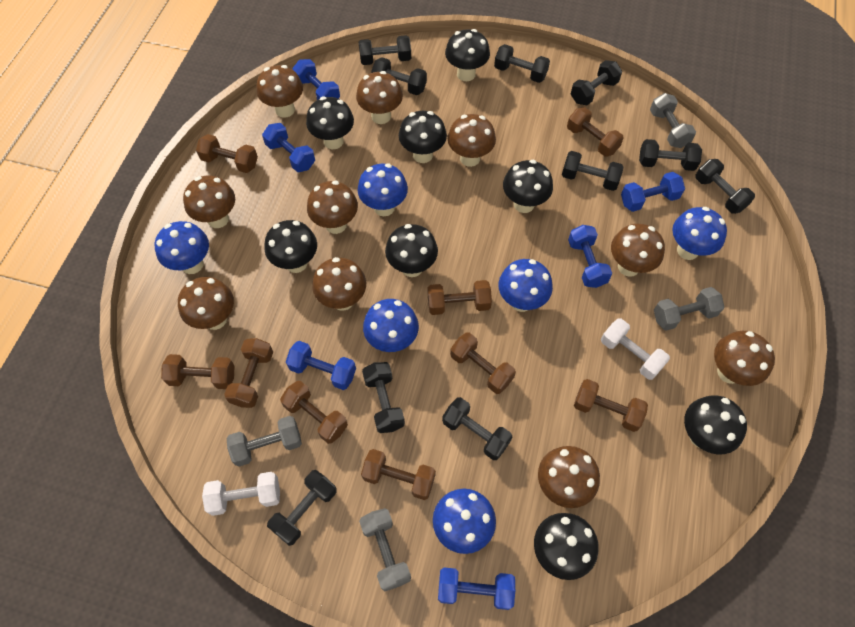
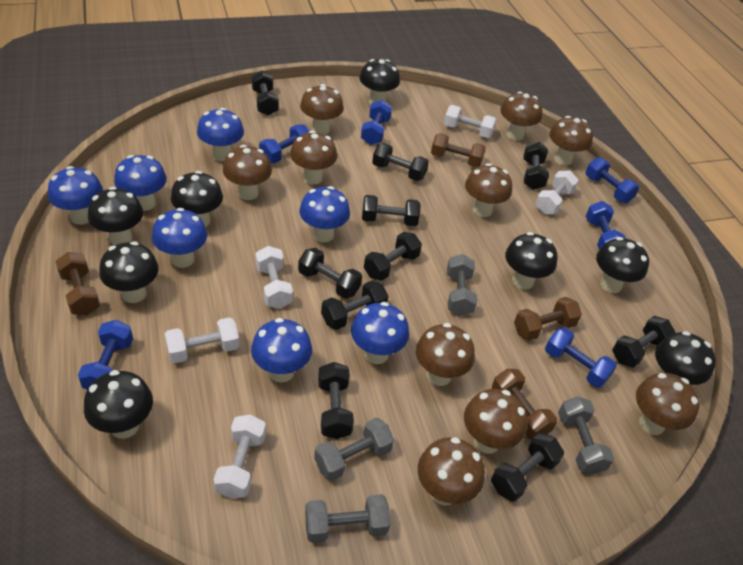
blue mushroom: [154,221,209,274] [358,164,408,216] [363,299,419,352] [433,489,496,554] [499,259,553,312] [673,207,727,260] = 6 -> [48,166,103,225] [114,155,167,211] [152,208,207,268] [197,108,244,161] [251,318,312,383] [299,186,350,243] [351,302,409,364] = 7
brown dumbbell: [161,354,235,389] [196,134,258,173] [224,338,273,408] [280,381,348,444] [361,449,436,500] [427,280,492,315] [450,333,516,394] [567,107,624,157] [574,379,648,432] = 9 -> [55,252,100,315] [431,133,486,167] [492,369,557,440] [514,297,582,341] = 4
white dumbbell: [202,472,280,516] [601,318,670,380] = 2 -> [165,317,239,363] [213,415,266,499] [255,246,293,309] [444,105,497,138] [535,171,579,214] = 5

